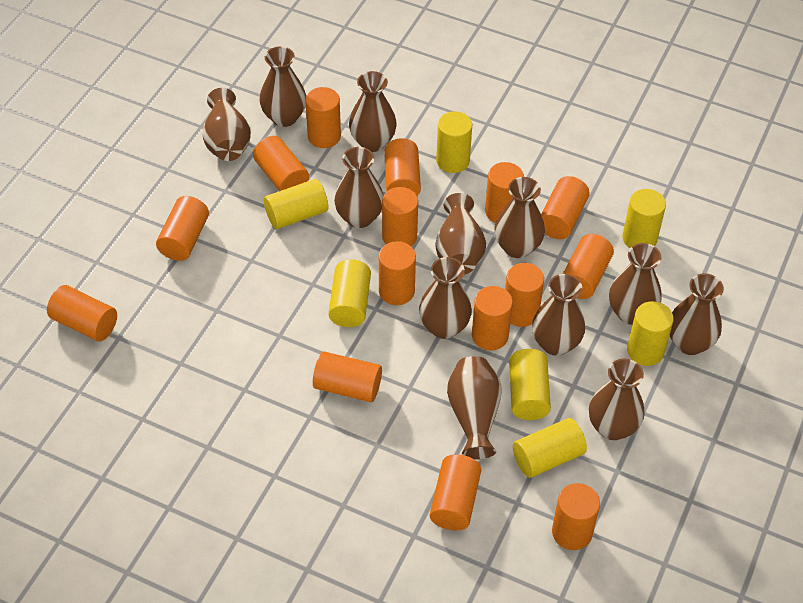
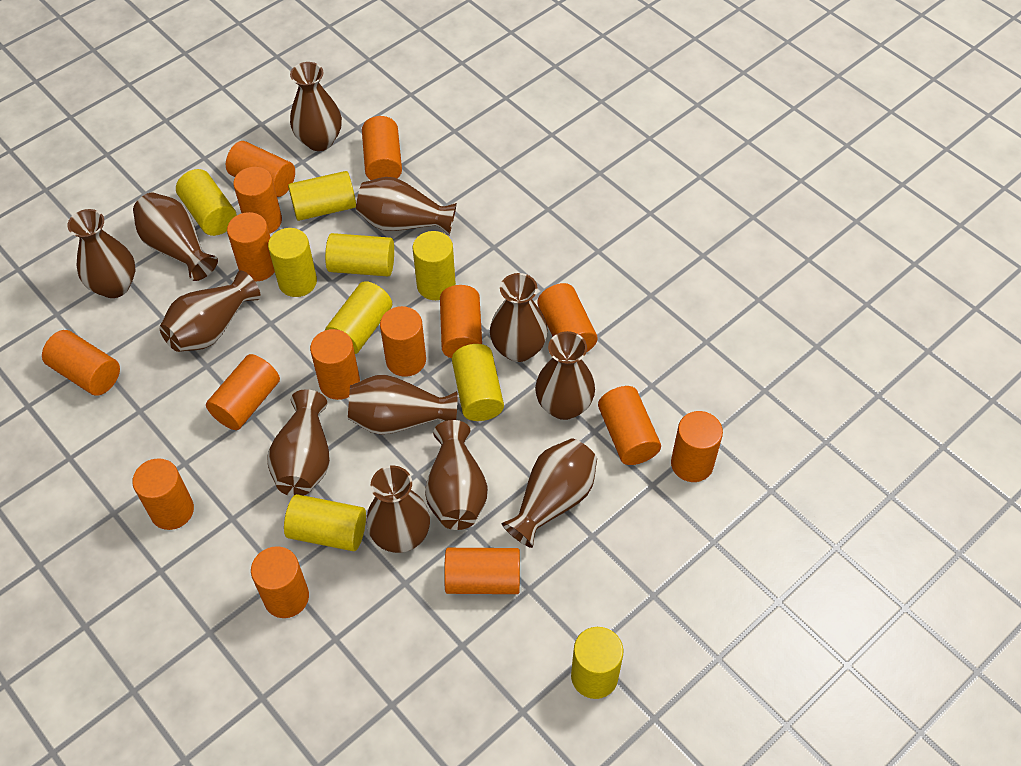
yellow cylinder: [264,179,329,229] [328,259,371,327] [436,111,472,173] [509,349,551,420] [513,418,587,478] [623,189,666,248] [627,301,674,366] = 7 -> [176,169,237,236] [268,228,317,297] [284,494,366,551] [288,171,356,221] [325,233,394,276] [325,281,392,354] [412,231,456,300] [452,344,504,421] [571,627,623,699] = 9

